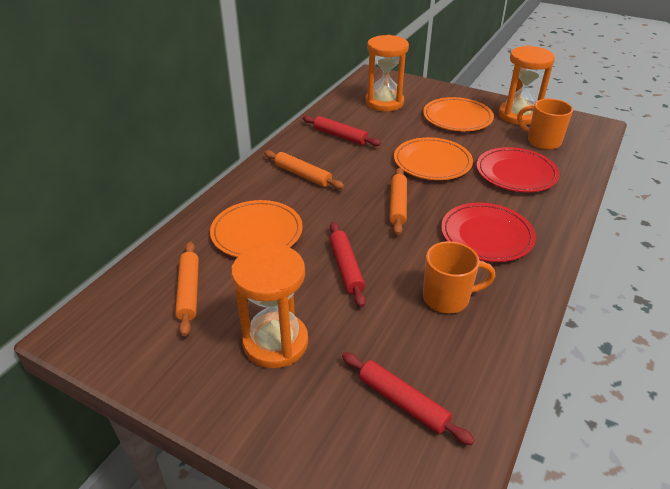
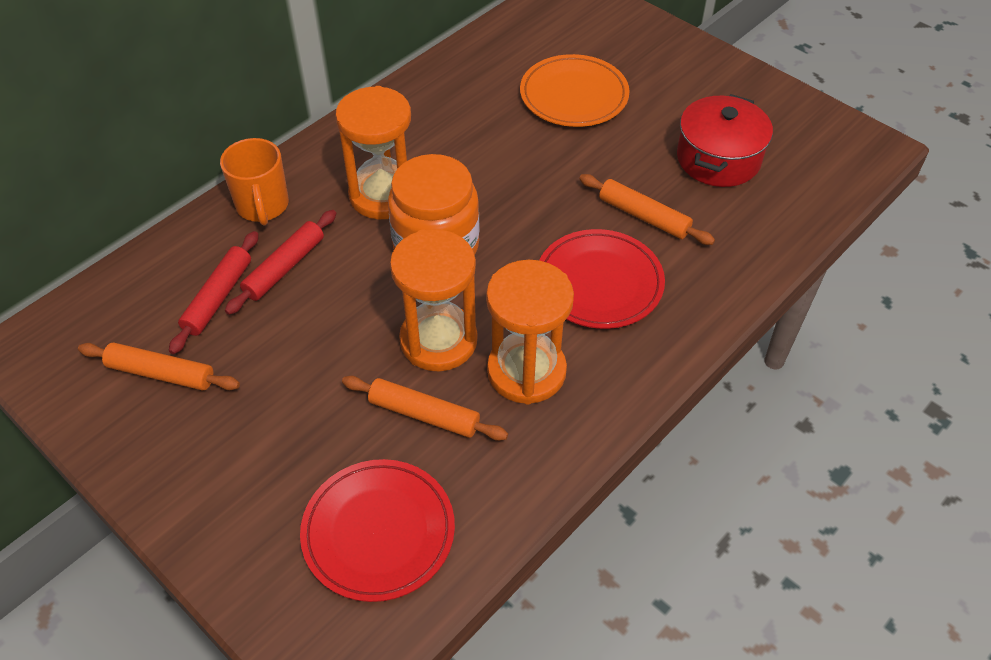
orange jar: none = 0 -> [388,154,480,255] = 1
orange mug: [423,241,495,313] [517,99,573,150] = 2 -> [220,138,289,226] = 1
orange plate: [210,200,303,257] [394,137,473,180] [423,97,494,131] = 3 -> [520,54,630,127] = 1
red pot: none = 0 -> [677,94,773,187] = 1
red rolling pin: [303,115,381,146] [330,222,366,307] [342,352,475,445] = 3 -> [169,231,259,354] [225,210,337,315] = 2

